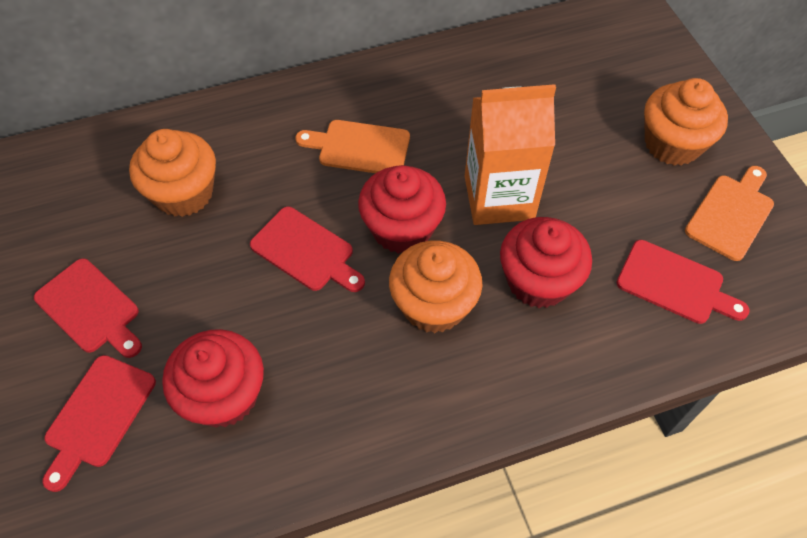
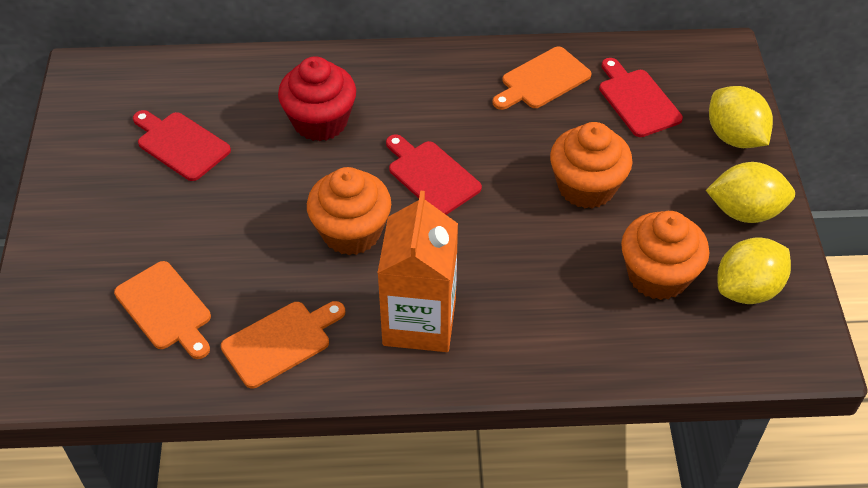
orange cutting board: [295,120,410,173] [685,166,774,261] = 2 -> [114,261,211,359] [221,301,345,388] [493,47,591,110] = 3
red cupcake: [162,329,264,428] [358,165,446,254] [500,217,592,308] = 3 -> [278,56,356,141] = 1
red cutting board: [34,258,142,358] [43,355,156,492] [250,207,365,292] [616,240,750,324] = 4 -> [133,110,231,181] [386,134,482,215] [599,58,683,137] = 3
yellow lemon: none = 0 -> [706,162,795,223] [709,86,773,148] [717,238,791,304] = 3

